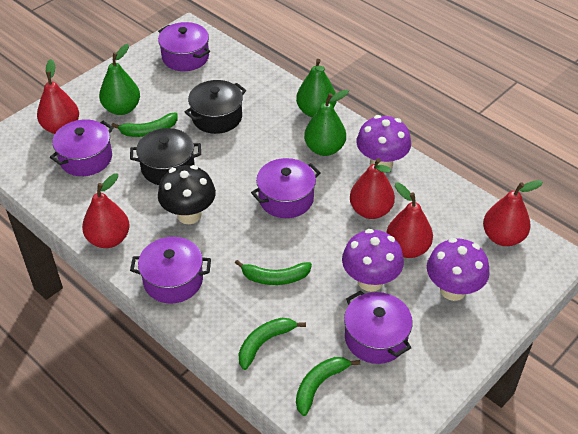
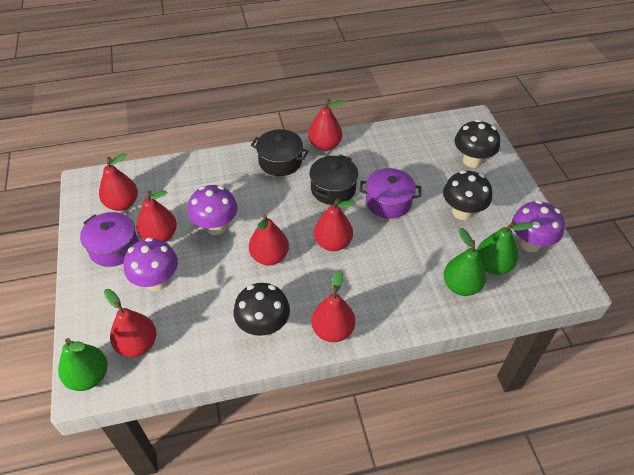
black mushroom: [158,165,216,224] = 1 -> [234,283,290,337] [443,170,492,220] [454,119,500,168] = 3
green banana: [111,113,178,137] [235,260,312,285] [238,318,306,370] [296,357,360,416] = 4 -> none = 0
purple pot: [50,119,114,176] [130,237,211,304] [158,22,210,71] [251,158,320,218] [344,290,413,364] = 5 -> [80,212,138,267] [359,168,421,219] = 2
red pear: [37,59,79,134] [82,173,130,248] [350,158,395,219] [386,183,433,258] [483,180,543,246] = 5 -> [99,153,138,211] [104,289,156,357] [137,190,177,242] [249,214,289,266] [308,99,344,151] [311,270,355,342] [314,198,356,251] = 7

